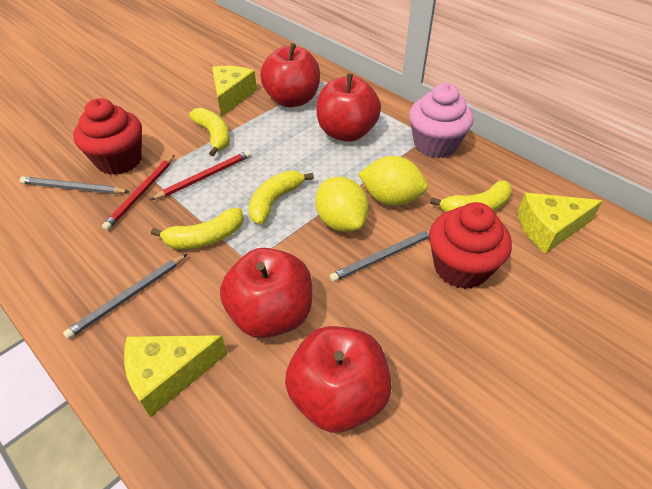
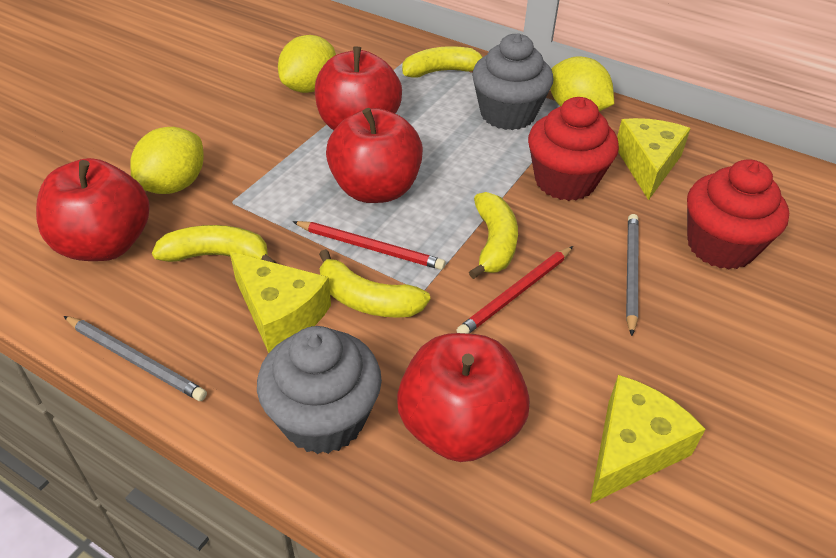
grey cupcake: none = 0 -> [257,326,382,454] [472,33,554,130] = 2
grey pencil: [20,177,129,194] [63,254,187,339] [330,230,430,282] = 3 -> [64,316,207,401] [626,214,639,336] = 2
pink cupcake: [409,83,473,158] = 1 -> none = 0
yellow lemon: [315,177,369,232] [358,156,428,205] = 2 -> [130,127,204,194] [278,35,336,93] [550,56,614,111] = 3

